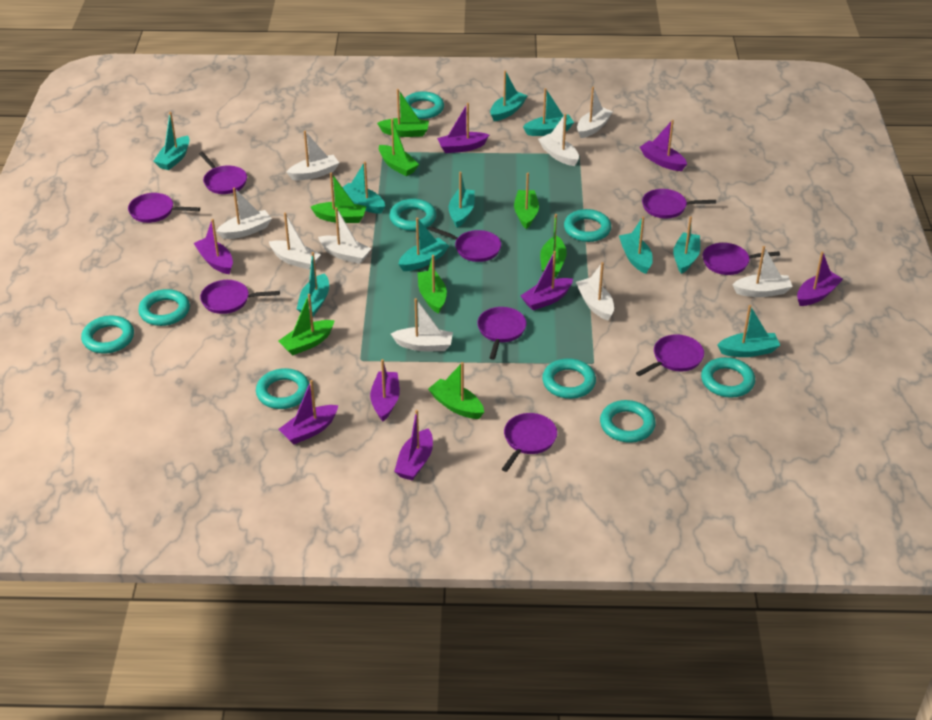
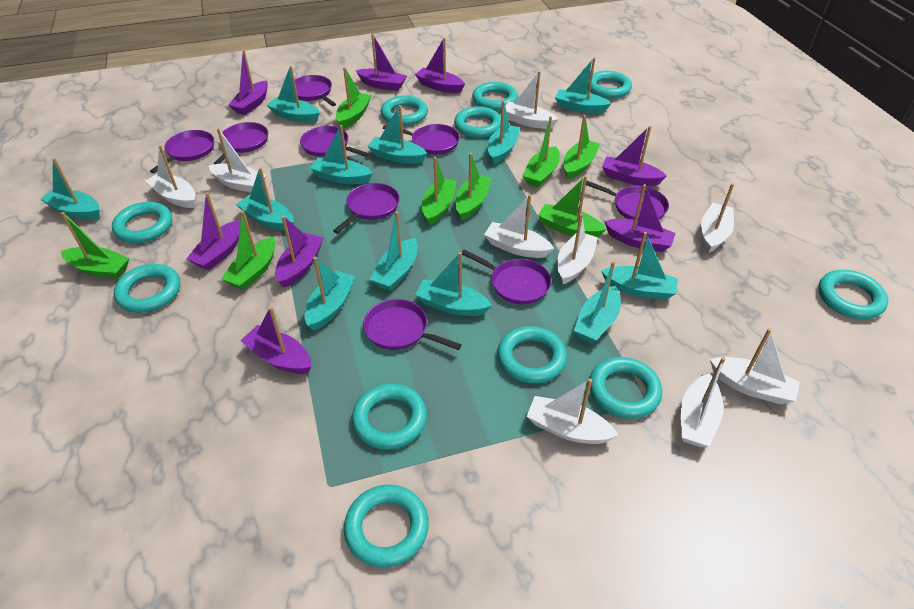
turquoise boat: [153,112,190,170] [297,252,329,317] [342,162,385,214] [398,218,449,271] [448,172,475,228] [490,70,527,121] [523,88,574,136] [619,216,653,274] [673,216,700,274] [717,305,780,357] = 10 -> [40,158,100,220] [236,167,294,231] [267,66,320,122] [305,257,355,331] [310,125,373,184] [368,105,427,164] [370,211,418,291] [415,252,492,316] [488,100,520,164] [555,57,612,113] [574,261,621,344] [601,232,678,300] = 12
turquoise ring: [81,316,134,354] [138,289,190,326] [256,368,310,409] [389,199,436,231] [405,91,444,119] [542,358,596,399] [564,209,611,242] [600,400,656,443] [701,357,755,398] = 9 -> [112,202,172,243] [114,264,180,313] [344,485,429,567] [352,383,427,450] [381,95,428,126] [454,106,501,138] [472,82,518,111] [497,326,567,384] [588,71,632,99] [589,357,662,419] [818,270,888,319] = 11

